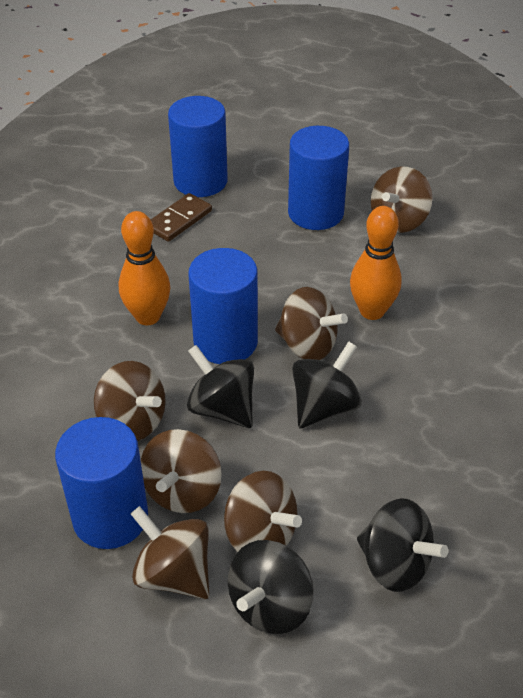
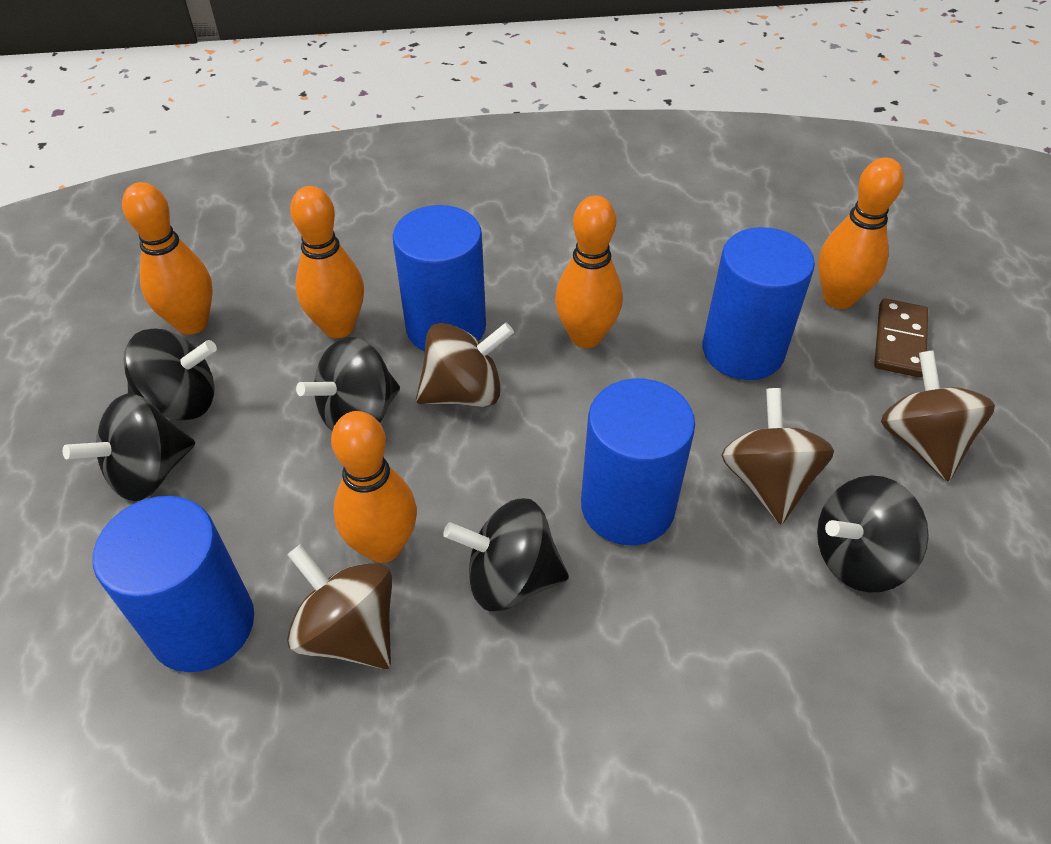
black spinning top: [187,345,254,428] [228,540,314,634] [292,341,362,428] [357,498,448,592] = 4 -> [63,393,195,501] [123,329,217,420] [296,337,400,431] [443,498,569,611] [817,475,929,593] = 5
brown spinning top: [94,361,166,441] [131,506,209,599] [141,429,221,513] [224,471,302,552] [275,287,348,360] [371,167,433,233] = 6 -> [287,544,392,669] [416,323,514,407] [721,388,834,524] [881,350,995,481] = 4
orange bowling pin: [119,211,171,325] [350,206,401,320] = 2 -> [122,182,213,335] [290,186,364,338] [331,411,417,563] [555,196,623,348] [818,157,904,309] = 5

